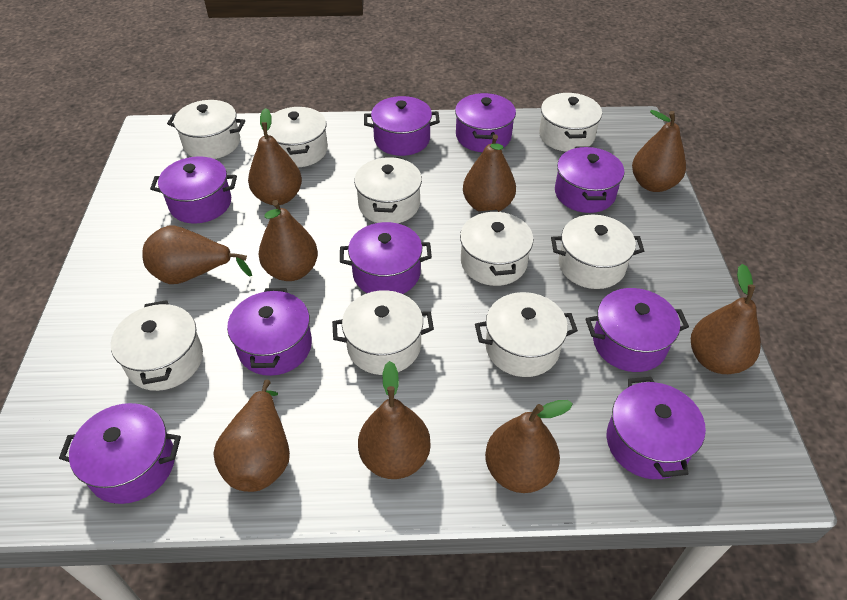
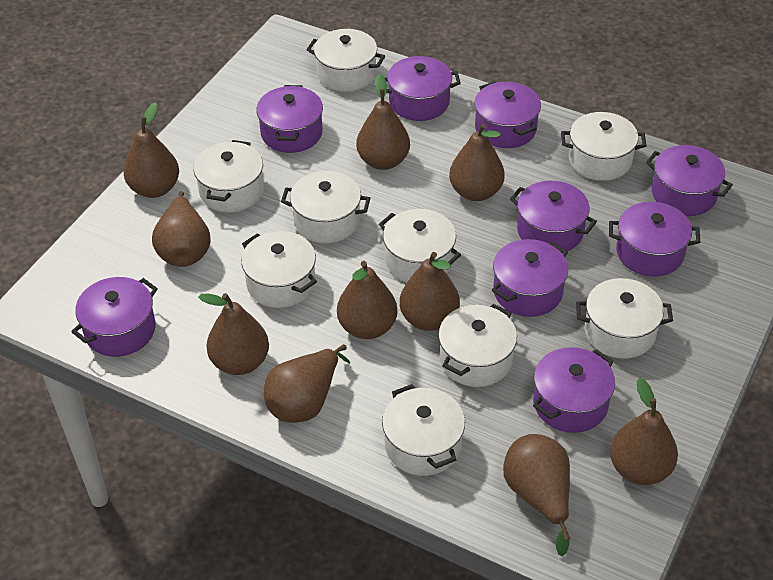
brown pear: [142,225,252,284] [213,380,290,492] [248,108,302,205] [258,200,318,281] [358,361,431,479] [463,134,516,212] [485,400,573,493] [632,110,686,192] [691,264,761,374] = 9 -> [124,103,179,198] [152,191,210,267] [198,293,269,375] [264,344,350,423] [337,261,397,339] [356,74,410,170] [400,252,460,331] [449,123,505,201] [503,434,570,556] [610,378,678,485] = 10

